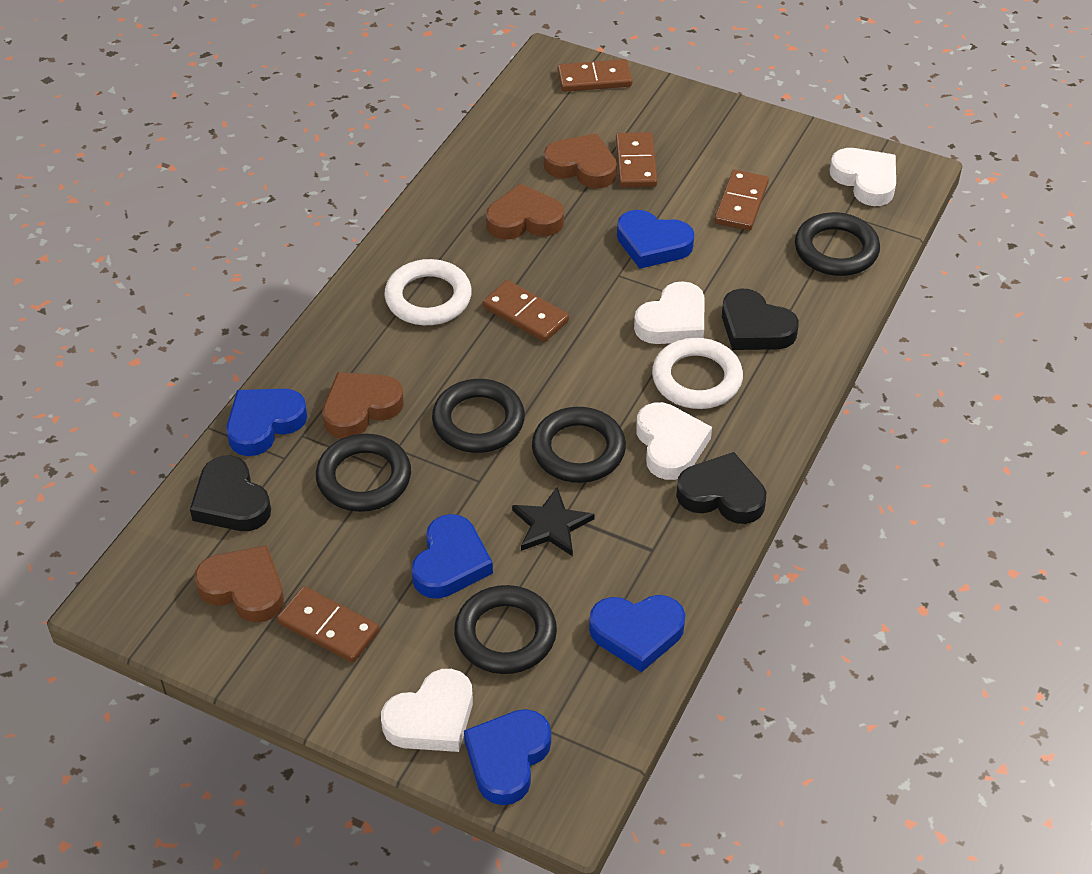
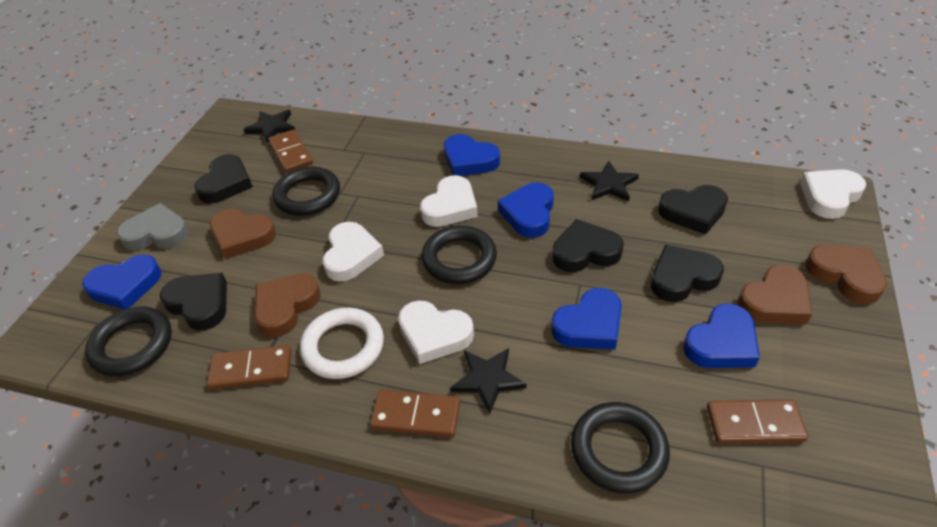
black heart: [190,456,271,531] [676,452,766,524] [722,288,799,350] = 3 -> [160,273,227,330] [194,154,253,203] [552,219,624,272] [651,245,724,302] [658,185,728,234] = 5
black ring: [316,434,411,512] [432,379,525,453] [454,585,557,674] [532,407,626,483] [795,212,880,276] = 5 -> [85,307,172,376] [272,167,340,216] [421,226,497,284] [571,402,670,494] = 4
black star: [512,487,595,556] = 1 -> [243,110,295,143] [450,348,527,414] [580,160,639,201] = 3
brown domino: [277,586,379,663] [483,280,569,342] [557,59,632,92] [616,132,657,187] [714,170,769,231] = 5 -> [207,345,291,390] [268,129,313,173] [370,389,460,438] [707,399,808,444] = 4
grey heart: none = 0 -> [117,203,189,251] = 1
white ring: [384,259,472,325] [652,338,743,409] = 2 -> [300,308,384,379] = 1

